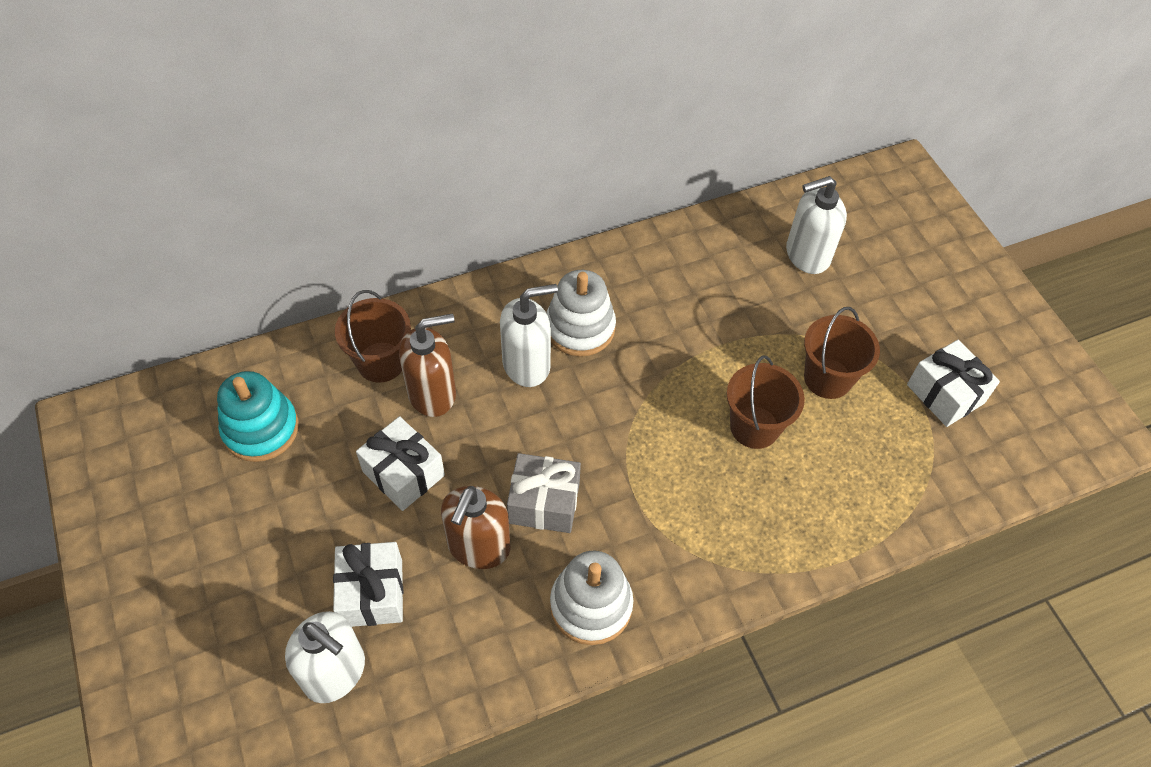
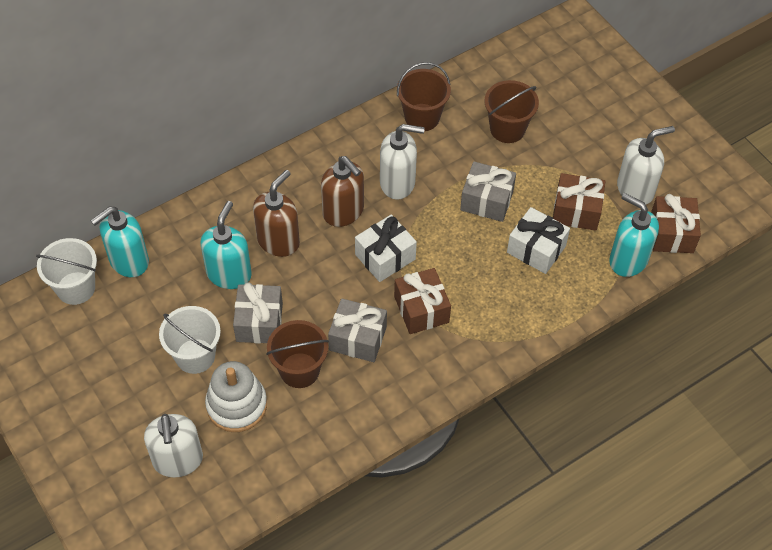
brown gift: none = 0 -> [394,268,451,334] [553,173,606,231] [651,194,701,253] = 3
grey gift: [507,453,581,533] = 1 -> [233,283,283,344] [328,298,387,362] [460,161,516,222] = 3
turquoise soap dispenser: none = 0 -> [91,206,149,277] [201,201,252,289] [609,193,659,277] = 3
turquoise stacking toy: [217,371,299,462] = 1 -> none = 0
white bucket: none = 0 -> [36,238,97,305] [159,306,221,374] = 2
white gift: [333,542,403,627] [356,416,445,511] [907,340,1000,427] = 3 -> [355,214,417,282] [507,207,570,274] = 2
white stacking toy: [546,270,616,356] [550,551,633,645] = 2 -> [205,361,267,432] = 1

